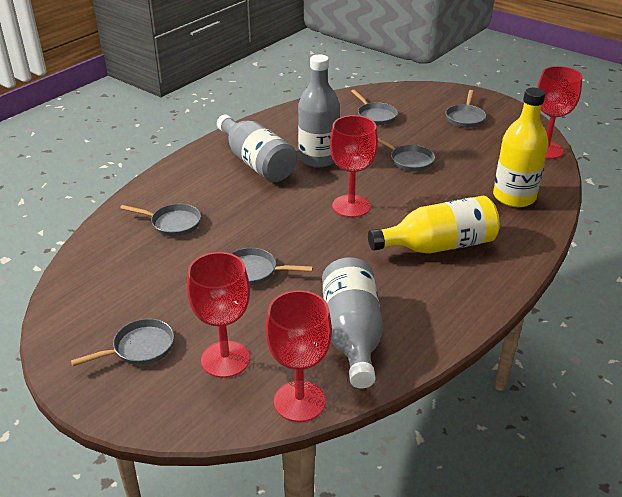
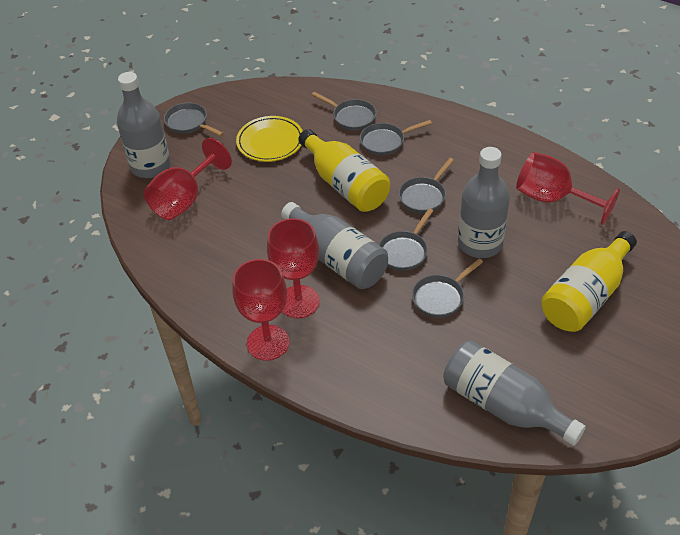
grey bottle: [217,114,297,182] [298,55,340,168] [322,257,383,388] = 3 -> [117,72,171,178] [281,202,388,289] [443,340,586,446] [458,147,510,258] = 4
yellow plate: none = 0 -> [236,116,303,162] = 1

